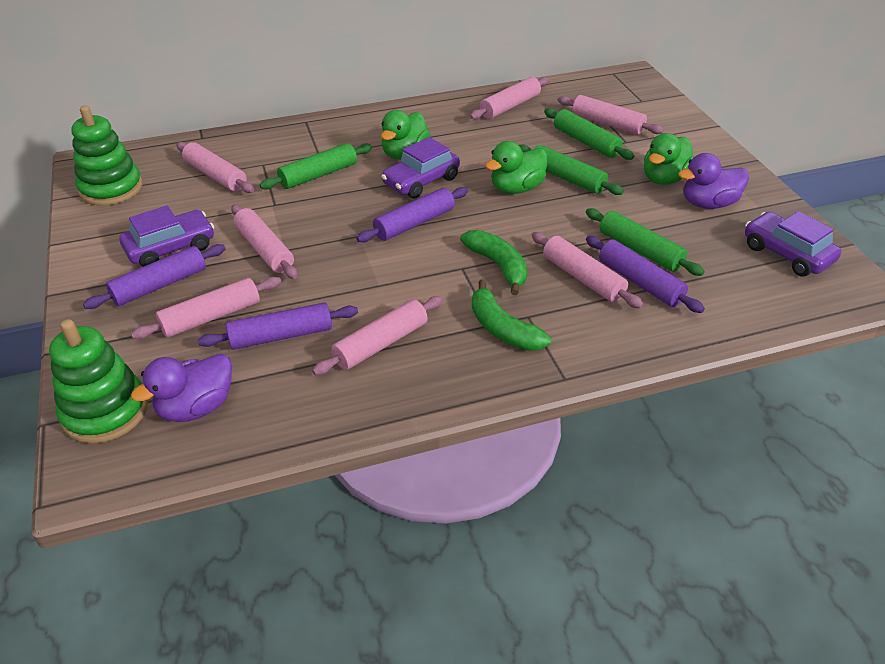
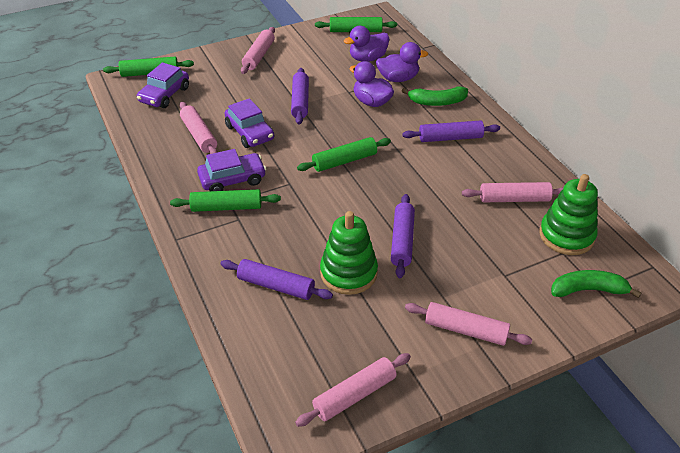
green duck: [381,110,430,160] [485,141,548,194] [644,133,694,185] = 3 -> none = 0
pink rolling pin: [131,277,281,339] [176,142,254,193] [231,204,298,279] [312,296,443,375] [470,77,549,120] [532,232,643,308] [557,95,664,135] = 7 -> [179,102,218,154] [241,27,275,74] [295,353,411,427] [405,302,532,346] [462,182,564,202] = 5
purple duck: [131,354,232,422] [678,153,749,209] = 2 -> [344,26,389,62] [349,61,394,107] [376,42,428,82] = 3

